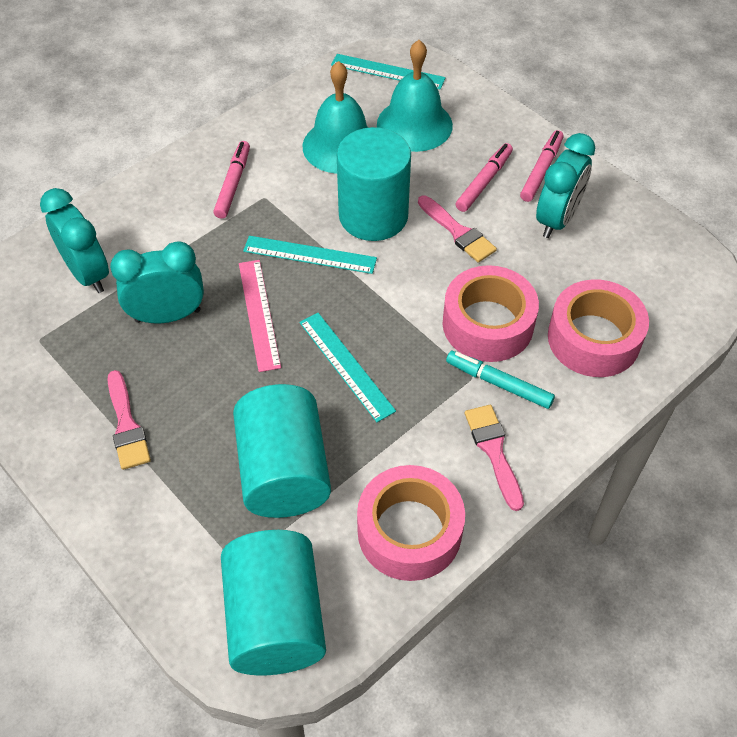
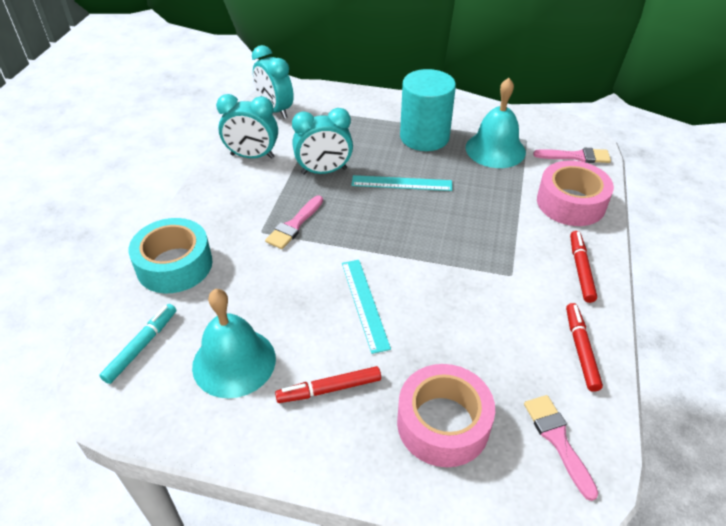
pink marker: [214,141,250,219] [456,143,513,212] [520,130,564,202] = 3 -> none = 0
pink ruler: [239,260,281,372] = 1 -> none = 0
pink tape: [357,465,465,581] [443,265,539,362] [548,280,649,377] = 3 -> [397,364,495,467] [537,161,614,226] = 2
red marker: none = 0 -> [275,366,381,403] [566,303,603,392] [570,231,597,303] = 3
turquoise cylinder: [221,530,326,675] [233,384,331,518] [337,127,411,241] = 3 -> [400,69,456,151] = 1
turquoise ruler: [243,236,377,274] [300,313,396,422] [331,54,446,90] = 3 -> [342,260,391,354] [351,175,452,191] = 2
turquoise tape: none = 0 -> [128,218,213,293] = 1

